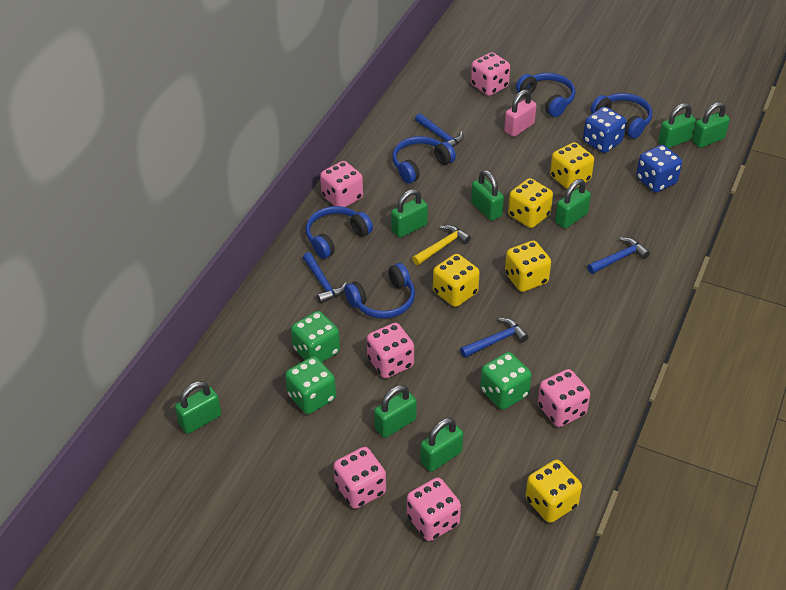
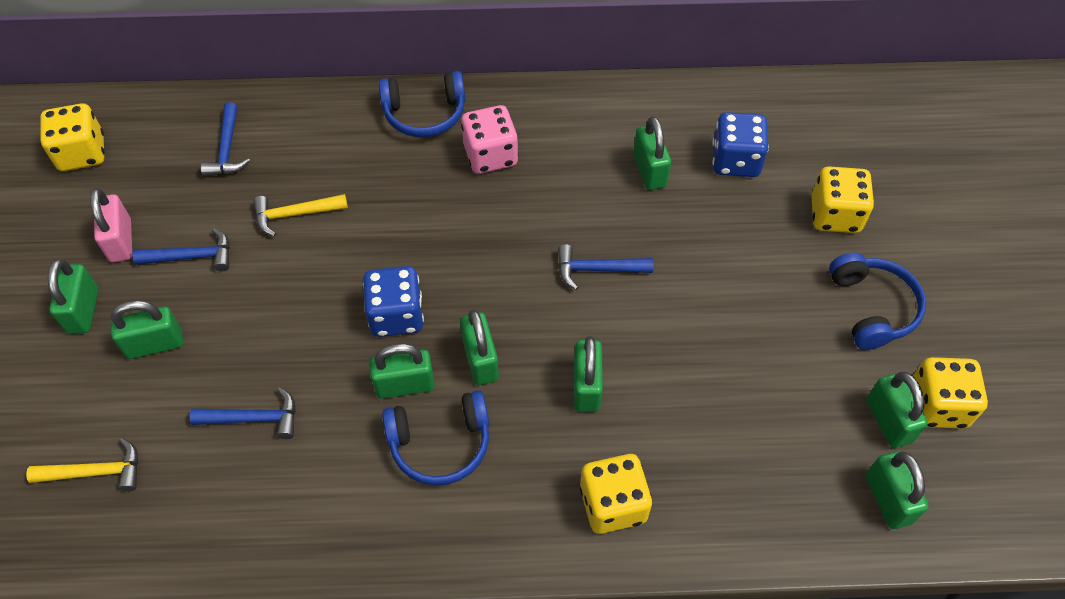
blue headphones: [306,206,373,259] [345,263,415,319] [392,136,456,183] [516,73,575,117] [591,93,652,139] = 5 -> [379,71,465,137] [382,391,489,486] [829,253,926,350] = 3
green dice: [285,356,336,414] [291,311,340,362] [480,352,532,410] = 3 -> none = 0
pink dice: [320,161,363,207] [333,447,386,509] [367,323,414,378] [407,477,461,541] [471,52,510,96] [538,369,590,427] = 6 -> [461,105,518,174] = 1
yellow dice: [433,254,480,307] [505,241,551,292] [508,178,553,228] [525,460,582,523] [550,142,594,189] = 5 -> [41,103,105,171] [580,454,652,534] [811,166,874,233] [913,357,988,429] = 4
yellow hammer: [412,225,471,265] = 1 -> [26,438,138,492] [253,194,348,237] = 2

